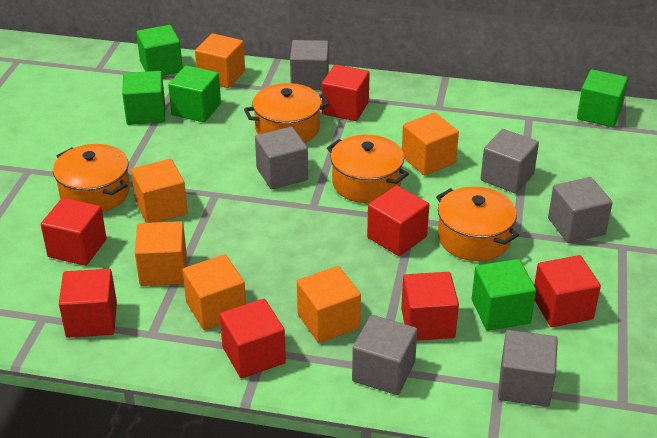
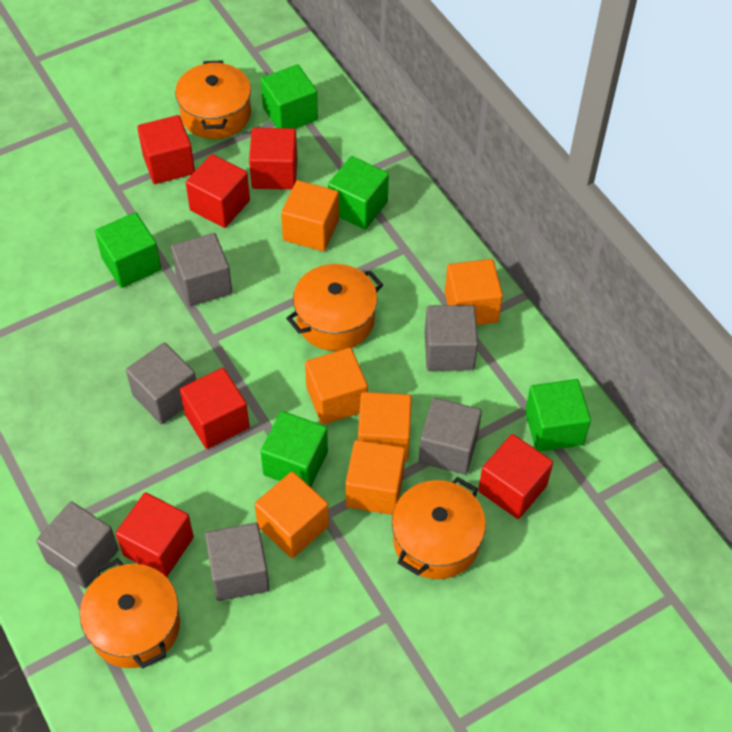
red cube: [41,198,107,266] [59,269,117,338] [220,299,286,378] [322,64,370,121] [367,185,429,256] [401,272,459,341] [534,255,601,327] = 7 -> [116,492,194,577] [137,115,195,184] [180,368,250,449] [186,154,250,228] [249,128,297,190] [478,434,553,519] = 6

